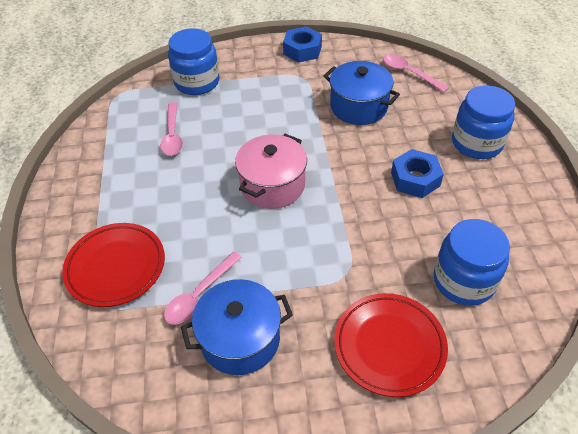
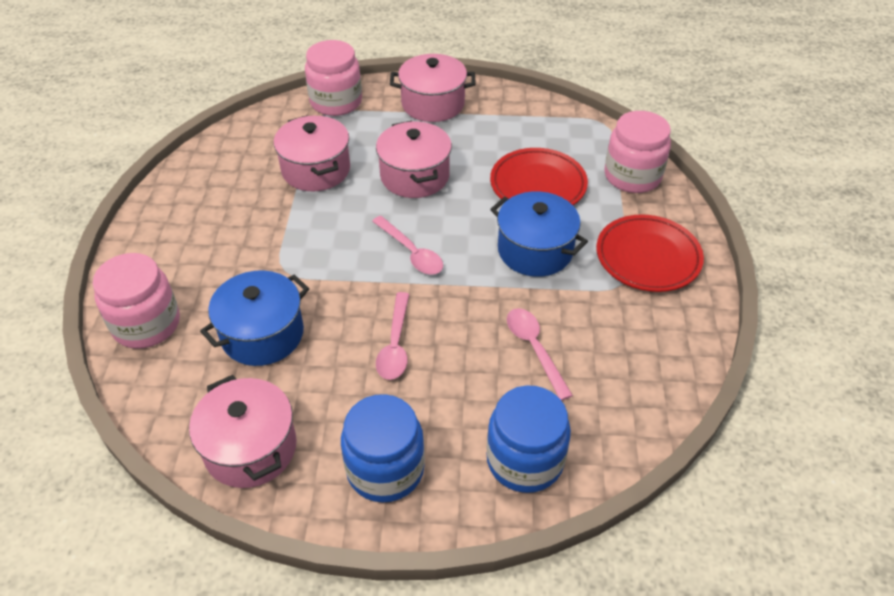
blue jar: [168,28,219,95] [434,219,510,306] [452,85,515,159] = 3 -> [341,394,425,503] [486,386,571,493] = 2
blue nut: [283,26,322,63] [391,149,444,198] = 2 -> none = 0
pink jar: none = 0 -> [92,253,180,349] [305,40,362,116] [604,111,671,193] = 3
pink pot: [235,134,307,209] = 1 -> [189,375,297,488] [274,115,350,191] [376,121,452,198] [390,54,476,122] = 4

